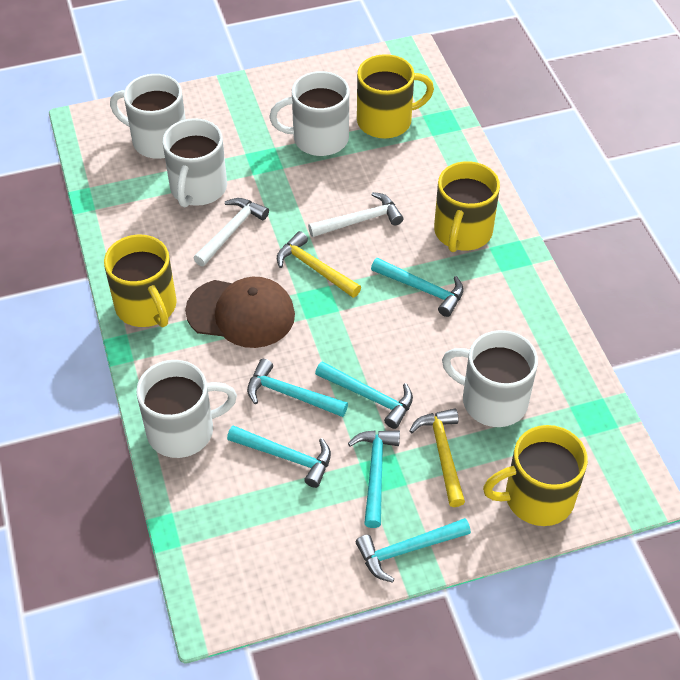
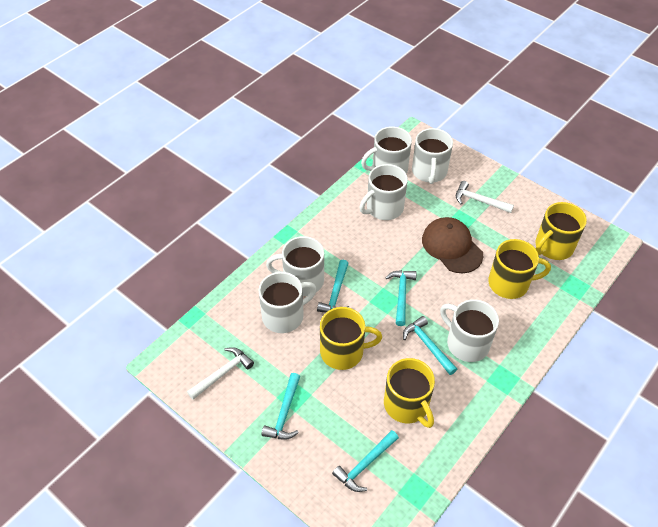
turquoise hammer: [227,425,331,488] [247,359,348,417] [315,361,413,429] [348,430,400,528] [356,518,471,583] [371,258,464,317] = 6 -> [262,373,300,440] [317,260,350,312] [332,430,399,492] [385,270,417,326] [403,316,457,375] = 5
white mug: [110,74,186,159] [136,360,237,458] [163,118,227,208] [269,71,349,156] [442,330,538,427] = 5 -> [259,272,317,333] [266,236,324,296] [359,164,408,220] [361,126,412,174] [412,128,453,184] [440,299,499,362] = 6
yellow hammer: [277,231,361,298] [409,408,465,507] = 2 -> none = 0

